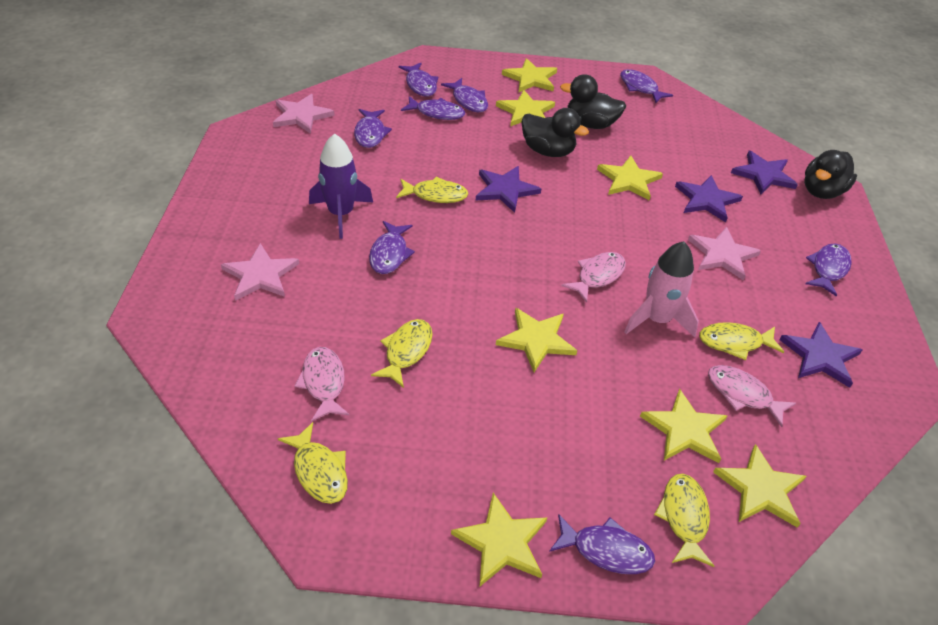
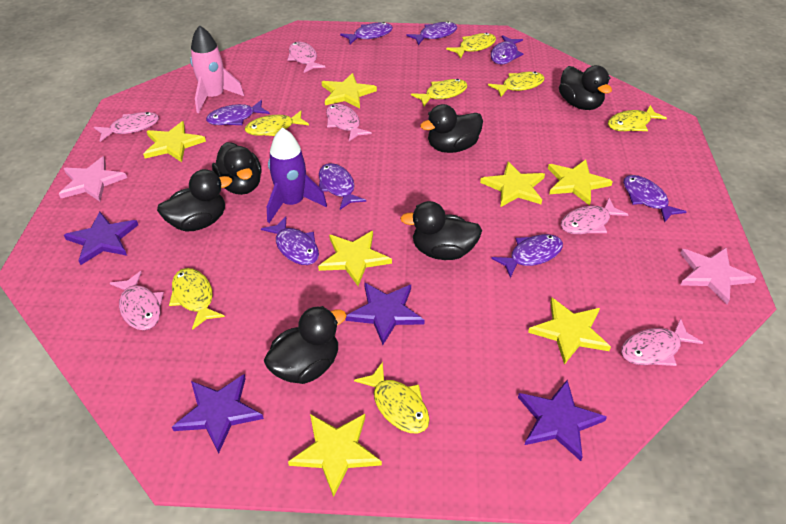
black duck: [521,108,589,157] [560,74,626,129] [804,150,857,199] = 3 -> [157,169,232,232] [212,142,262,195] [264,306,347,384] [400,201,482,260] [420,104,483,153] [559,65,612,110] = 6
pink fish: [294,347,349,422] [561,252,626,303] [708,365,796,427] = 3 -> [94,112,159,142] [110,271,164,330] [287,41,325,73] [326,103,372,141] [561,198,629,234] [621,318,703,366] = 6
pink star: [221,243,299,301] [273,94,335,134] [688,227,761,281] = 3 -> [59,156,127,201] [680,248,757,305] = 2
yellow fish: [278,422,348,504] [371,319,433,388] [396,177,468,203] [654,474,714,567] [699,322,784,360] = 5 -> [169,268,225,330] [245,111,309,136] [354,362,430,434] [411,79,468,106] [446,33,496,58] [488,72,545,97] [608,105,667,131] = 7

